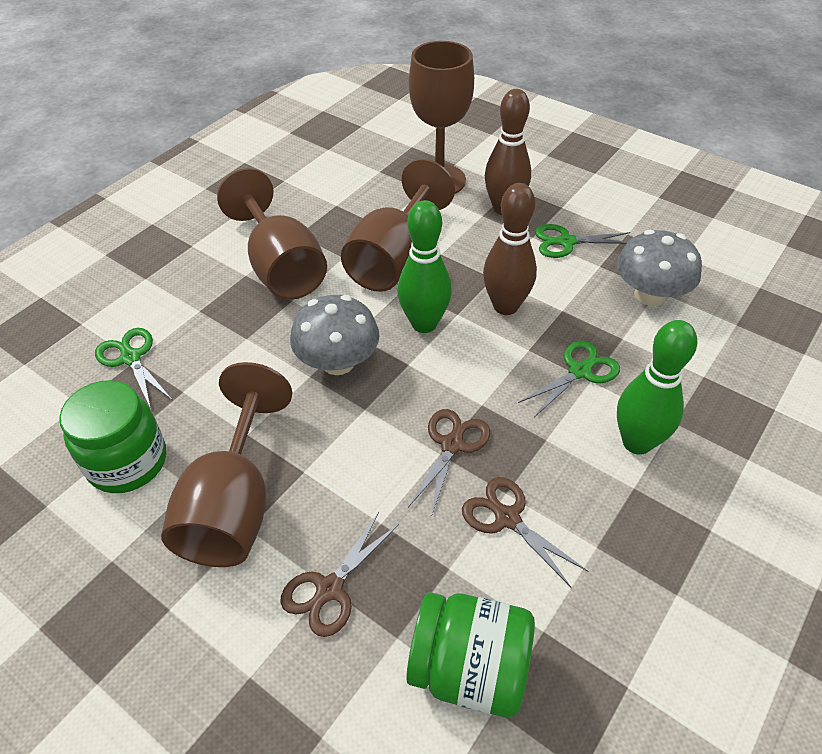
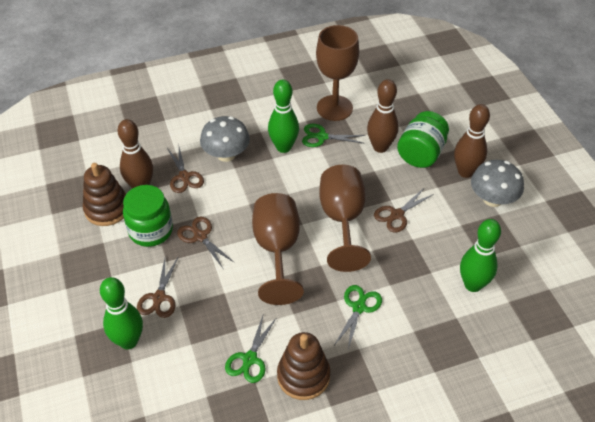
brown bowling pin: [483,183,537,315] [485,89,531,215] = 2 -> [117,119,153,189] [367,79,399,153] [454,104,490,178] = 3
brown goblet: [161,362,292,567] [217,168,327,300] [341,159,455,292] [409,41,474,194] = 4 -> [252,193,304,305] [316,25,359,121] [319,165,371,272] = 3
brown scissors: [281,512,399,637] [408,409,490,517] [462,477,588,588] = 3 -> [137,258,178,318] [167,147,204,193] [177,216,235,268] [374,187,434,232] = 4
brown stacking toy: none = 0 -> [83,163,126,226] [277,332,330,400] = 2
green bowling pin: [398,200,452,333] [617,320,697,455] = 2 -> [100,277,143,349] [268,79,299,153] [460,219,501,292] = 3

